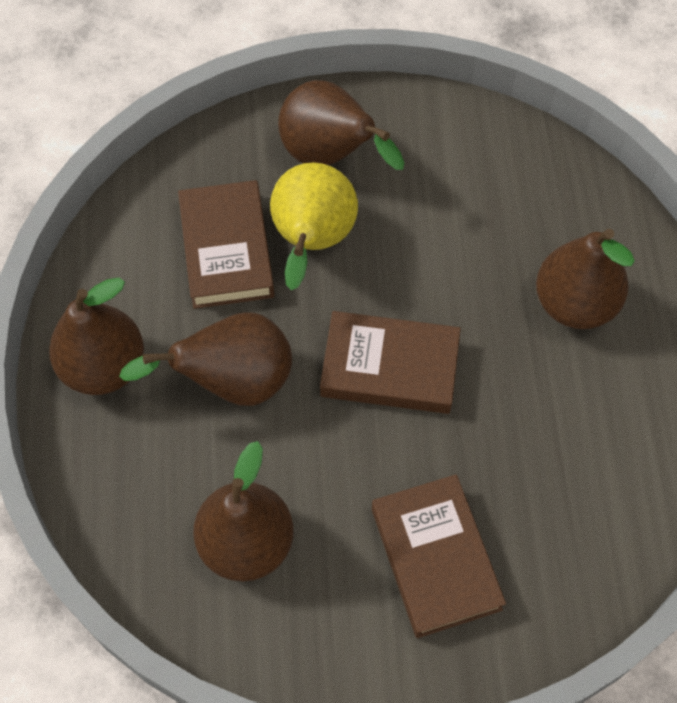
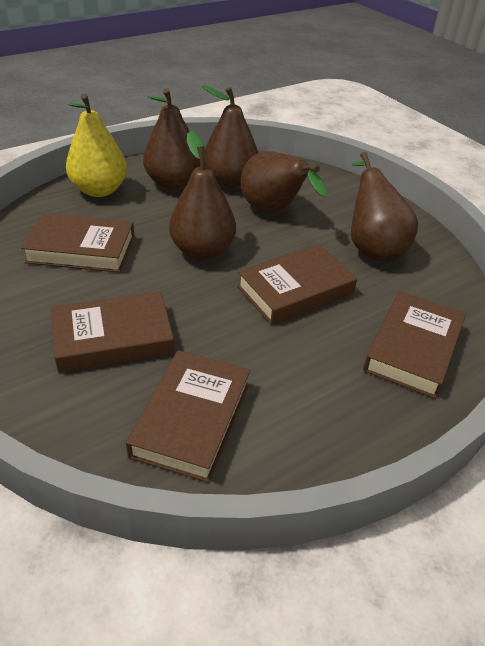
brown book: [178,180,275,309] [320,311,461,414] [372,474,506,638] = 3 -> [21,213,135,273] [51,291,174,373] [126,350,250,483] [237,244,357,325] [363,291,466,399] = 5

